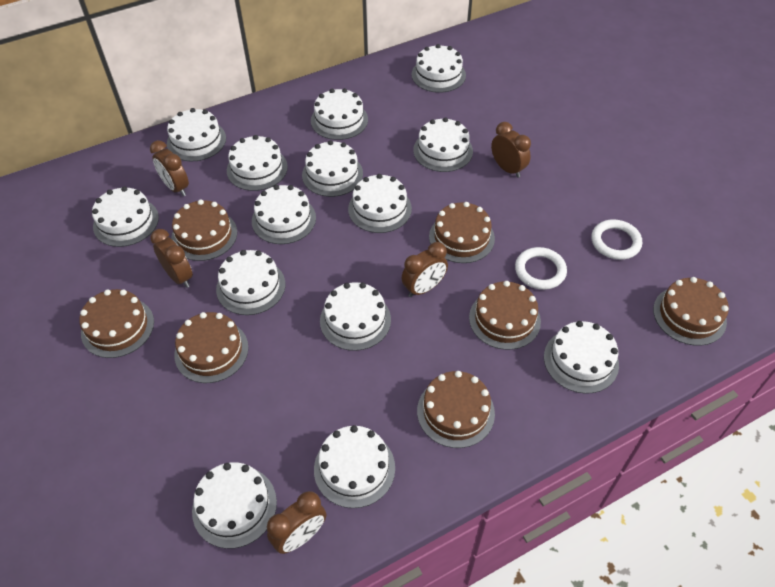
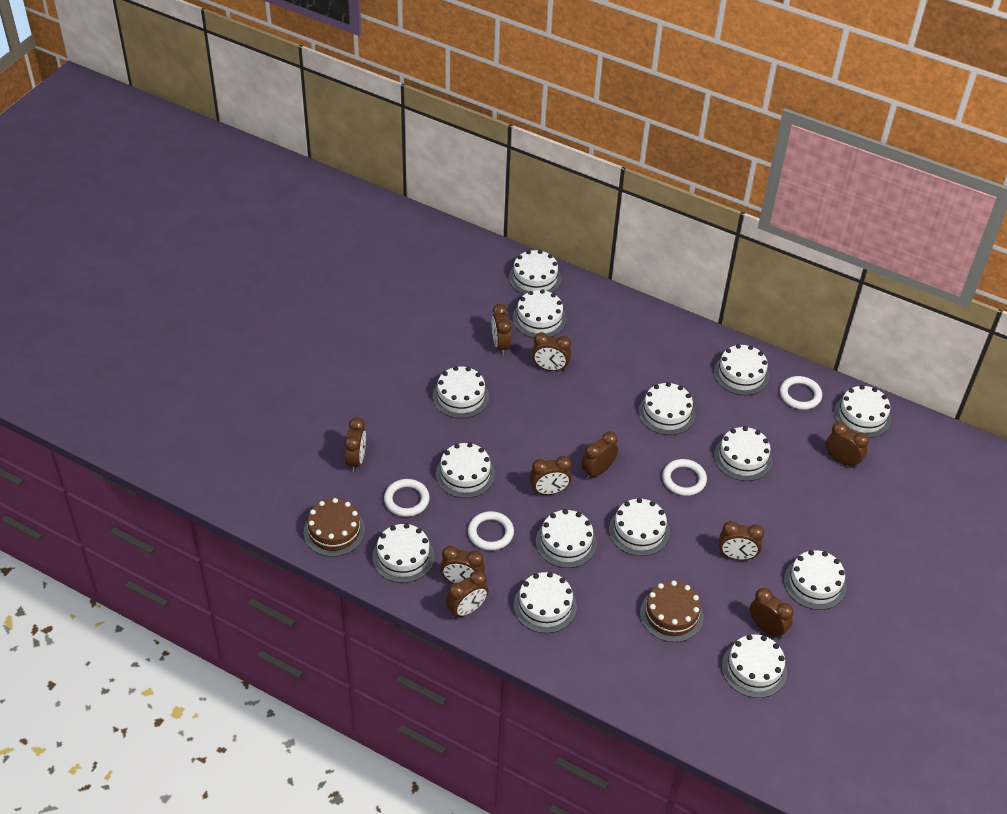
brown cake: [79,289,154,358] [171,199,237,261] [174,312,249,383] [417,371,495,448] [429,202,495,263] [469,281,541,350] [653,277,729,346] = 7 -> [304,498,365,557] [640,580,704,642] = 2
brown clock: [150,140,189,196] [150,229,193,288] [267,491,326,554] [402,242,448,297] [491,122,531,178] = 5 -> [344,417,366,472] [440,546,485,583] [446,570,489,619] [492,304,512,355] [530,456,572,495] [532,332,571,371] [581,432,618,480] [719,521,764,560] [750,588,794,639] [826,422,869,468] = 10
white ring: [515,247,567,290] [591,219,642,260] = 2 -> [384,479,430,517] [468,511,514,551] [662,459,707,496] [780,376,822,410] = 4

